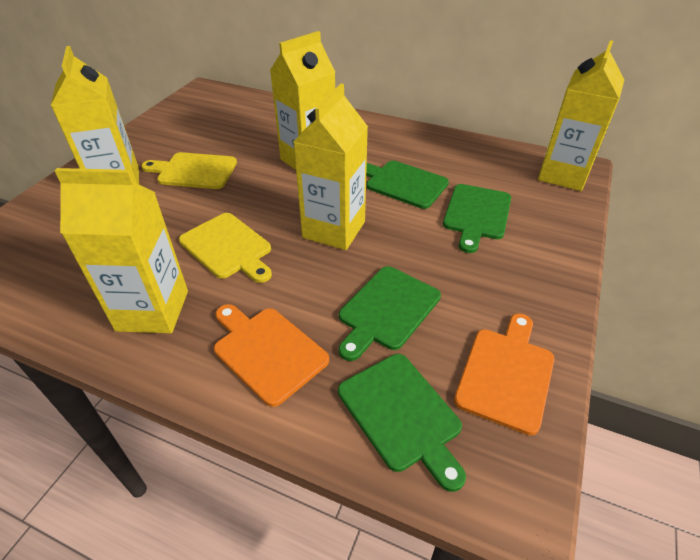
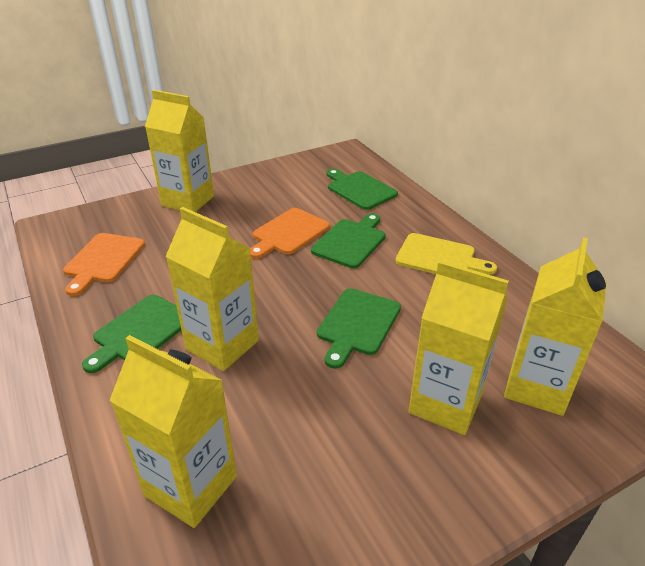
yellow cutting board: [141,152,237,189] [179,213,272,283] = 2 -> [395,233,497,275] = 1

